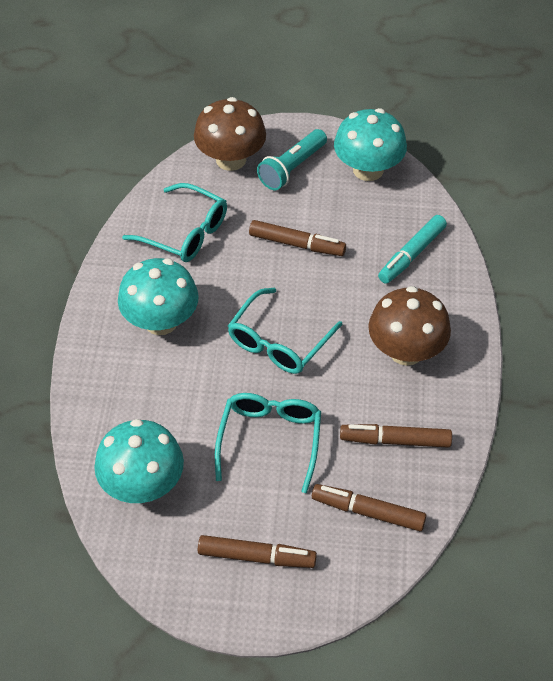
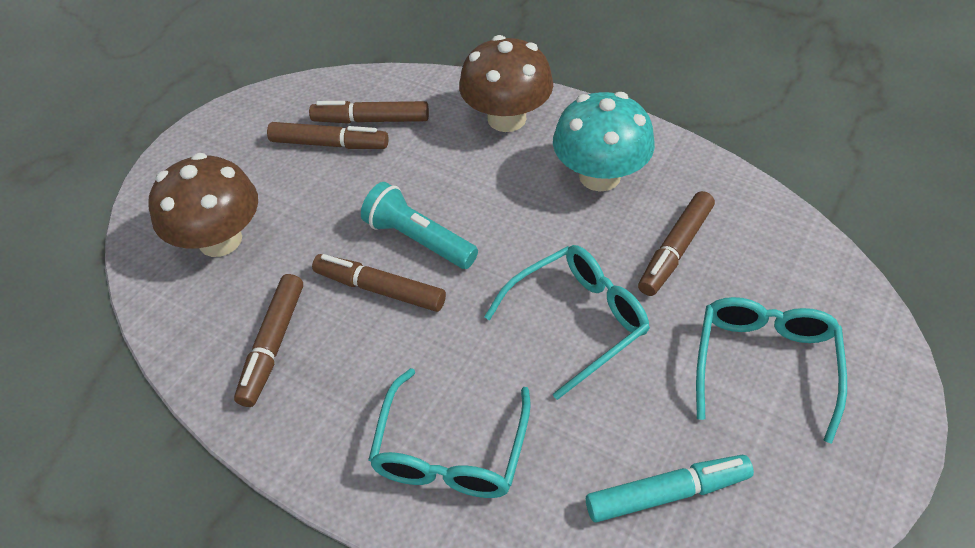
brown marker: [198,535,317,568] [249,220,346,256] [312,484,427,531] [340,424,452,448] = 4 -> [234,274,303,407] [267,122,389,149] [309,101,429,124] [312,254,446,312] [638,191,715,296] = 5
turquoise mushroom: [94,419,184,503] [118,258,199,335] [334,108,407,181] = 3 -> [553,92,655,192] = 1

